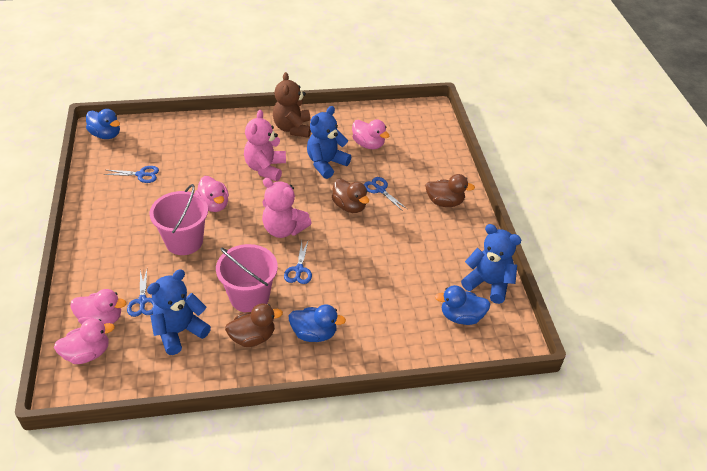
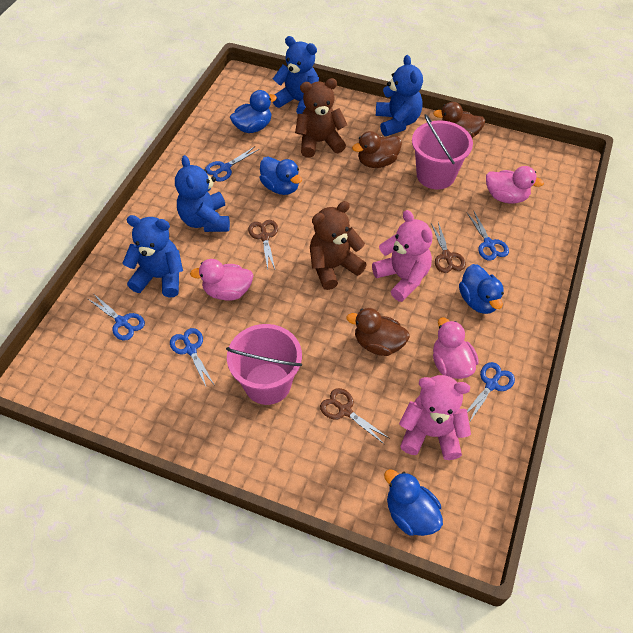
blue duck: [86,109,120,139] [289,304,346,342] [435,285,490,325] = 3 -> [230,90,277,133] [260,156,302,195] [384,469,443,536] [459,264,504,314] = 4
blue scissors: [103,166,159,183] [127,270,155,317] [284,241,312,284] [364,177,407,211] = 4 -> [88,294,145,341] [170,328,215,386] [205,147,259,182] [467,210,509,261] [467,362,515,423] = 5
blue teddy bear: [147,269,211,355] [307,106,351,179] [461,224,521,304] = 3 -> [122,215,183,298] [175,155,230,232] [273,36,319,114] [376,55,423,136] = 4
brown scissors: none = 0 -> [248,220,278,270] [320,388,390,445] [431,222,466,273] = 3
brown teddy bear: [273,72,311,138] = 1 -> [295,78,347,158] [310,201,367,290] = 2
pink duck: [54,318,115,364] [71,289,126,324] [195,176,229,212] [352,119,389,149] = 4 -> [190,259,253,301] [433,317,479,379] [486,166,544,204] = 3

